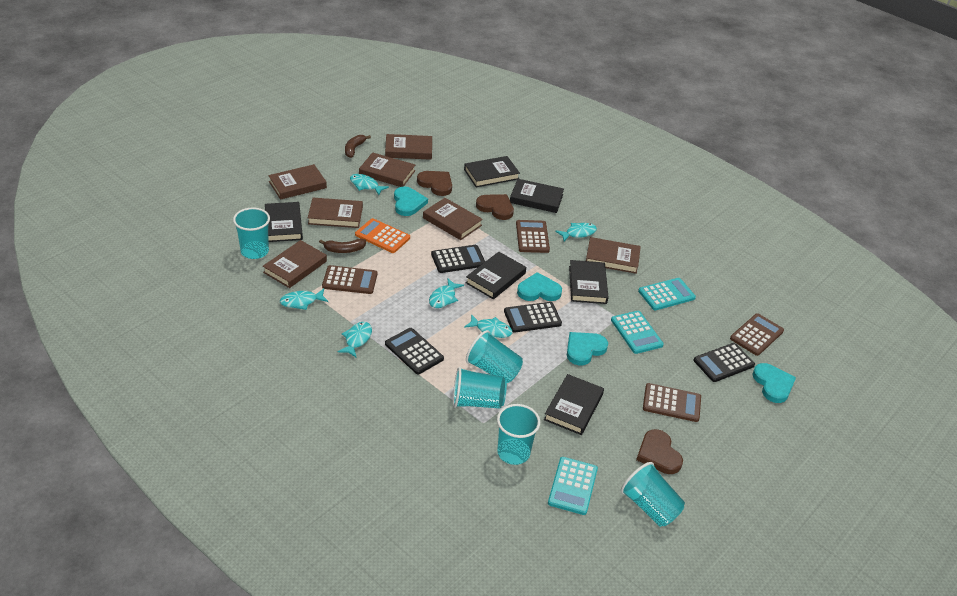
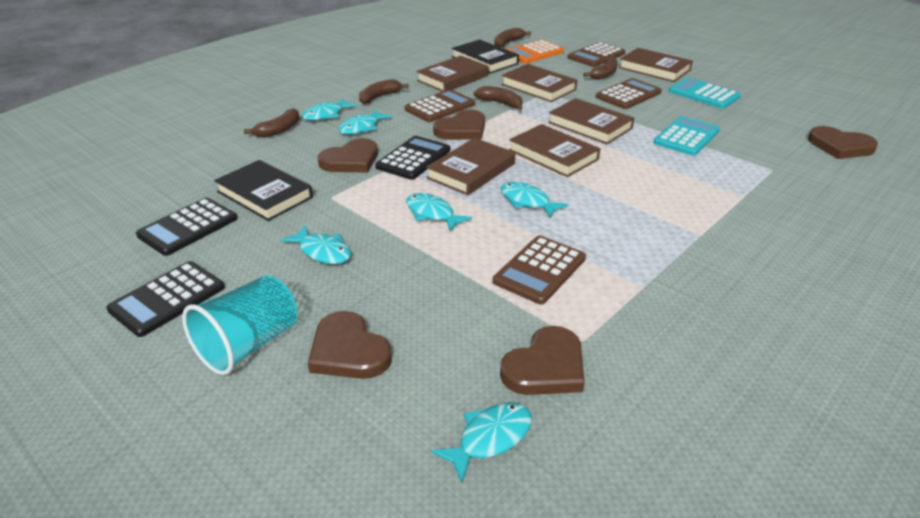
black book: [265,202,303,242] [464,156,520,187] [466,252,526,299] [510,179,564,213] [544,374,604,435] [569,260,609,304] = 6 -> [214,160,313,221] [452,40,519,74] = 2
black calculator: [385,328,444,374] [431,245,485,273] [504,302,562,333] [694,343,755,382] = 4 -> [106,261,225,337] [136,197,238,256] [375,136,450,180] = 3
brown banana: [319,239,366,253] [345,135,371,158] = 2 -> [244,108,300,138] [359,79,409,104] [474,86,523,110] [495,28,531,47] [583,56,618,80] = 5
brown book: [263,240,327,288] [268,164,327,200] [308,198,363,228] [359,152,415,187] [385,134,432,160] [423,198,483,240] [586,237,641,274] = 7 -> [416,56,489,92] [426,138,515,195] [501,64,577,102] [509,124,600,177] [548,98,634,145] [619,48,693,82] = 6
brown heart: [417,171,452,196] [476,194,514,220] [636,429,683,474] = 3 -> [308,311,392,379] [318,138,378,173] [433,110,485,140] [500,326,585,395] [808,126,878,159] = 5
turquoise calculator: [548,457,598,515] [611,311,664,354] [638,278,696,310] = 3 -> [654,116,720,156] [669,77,741,109] = 2
turquoise cup: [233,208,270,259] [453,367,507,409] [466,330,523,383] [497,404,540,465] [621,462,685,527] = 5 -> [182,275,297,375] = 1
turquoise heart: [394,187,428,216] [517,272,562,301] [567,332,608,365] [752,363,796,403] = 4 -> none = 0

